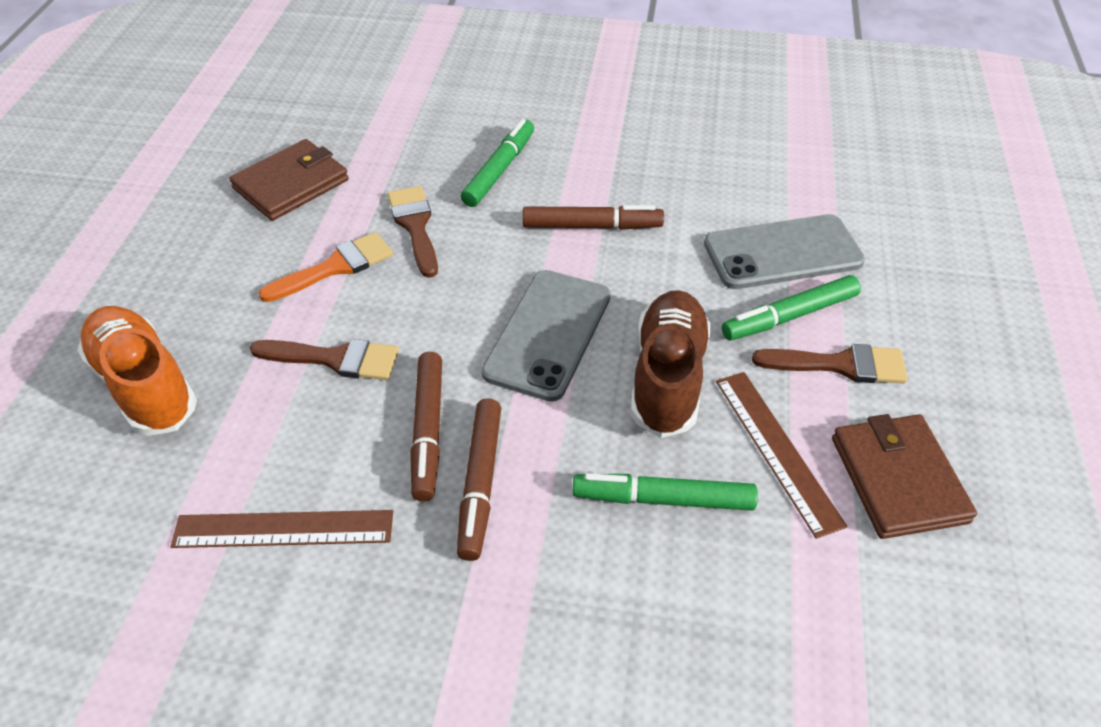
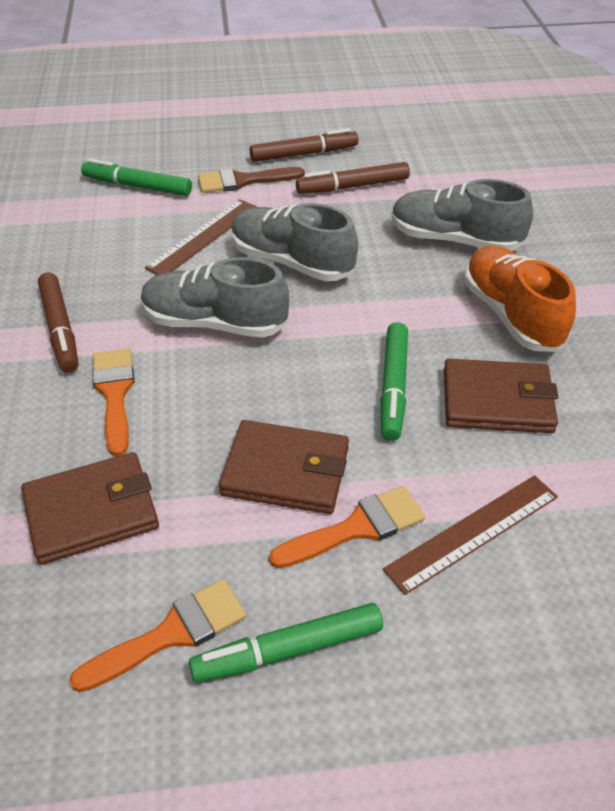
brown brush: [250,339,399,380] [388,186,438,278] [752,344,908,383] = 3 -> [198,167,305,193] = 1
brown shoe: [631,290,711,438] = 1 -> none = 0
brown wallet: [229,139,349,221] [832,414,977,539] = 2 -> [21,452,159,565] [219,420,349,514] [444,359,558,433] = 3
grey phone: [481,270,611,402] [704,214,865,289] = 2 -> none = 0
grey shoe: none = 0 -> [141,257,289,338] [231,203,358,281] [391,179,533,251] = 3
orange brush: [258,232,393,302] = 1 -> [69,579,246,692] [92,348,135,457] [269,486,425,568] = 3

